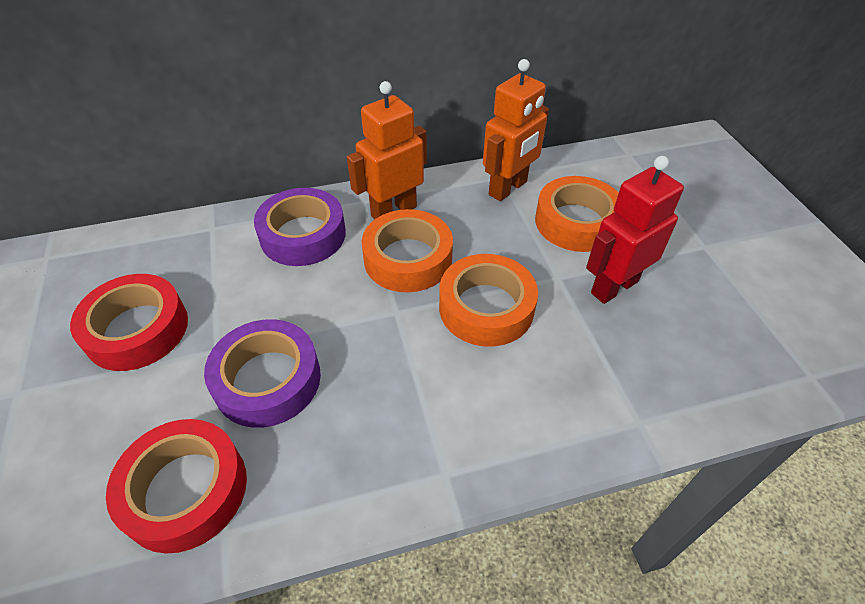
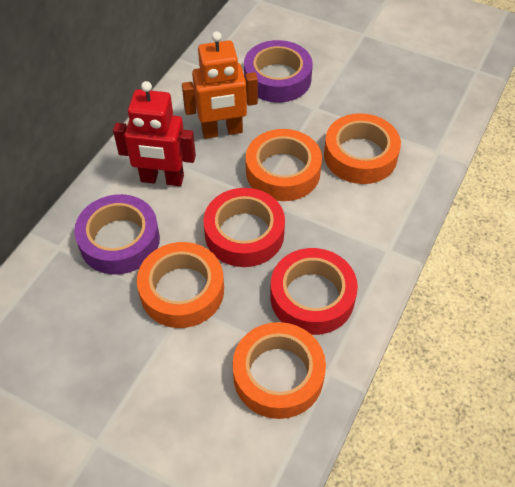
orange robot: [347,81,427,220] [483,59,549,201] = 2 -> [182,31,258,139] = 1
orange tape: [362,209,453,292] [439,254,538,347] [535,176,619,252] = 3 -> [137,242,224,328] [233,322,326,419] [246,129,322,201] [324,113,401,184] = 4

